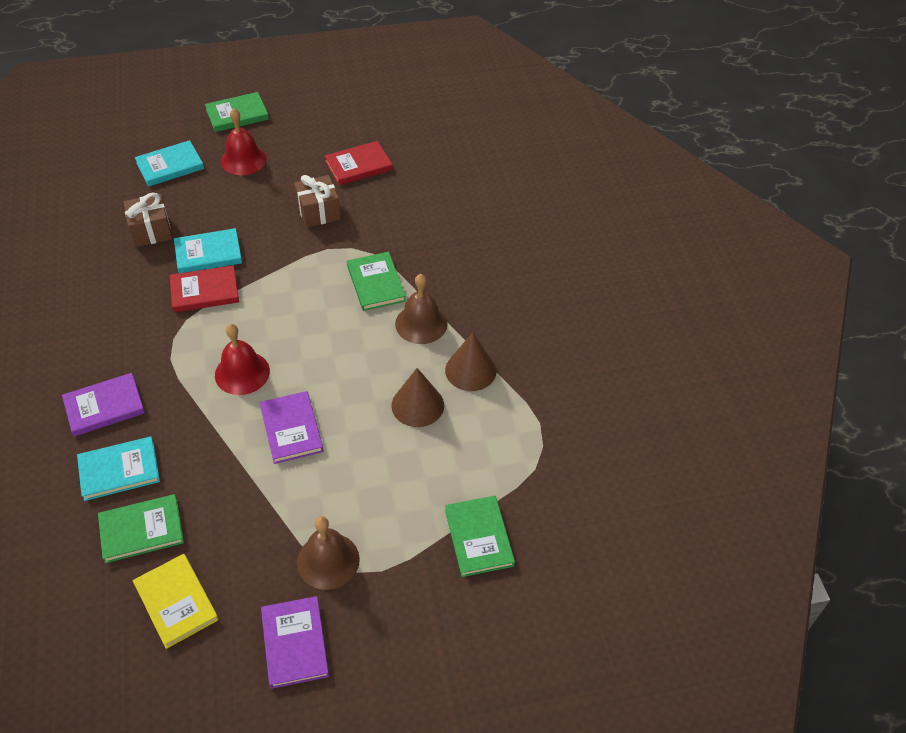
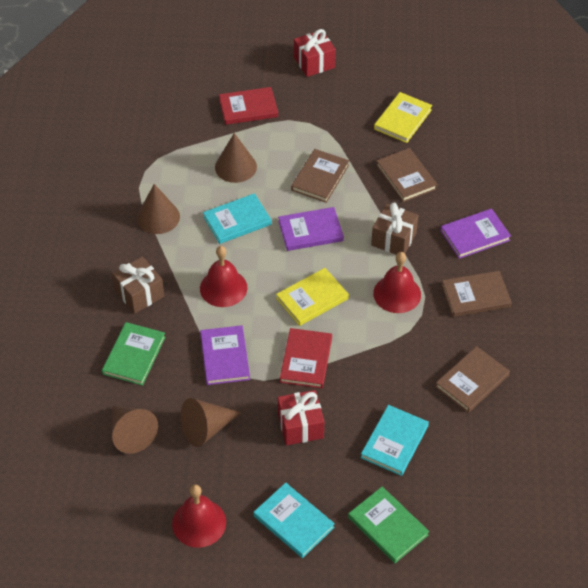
brown bell: [297,516,360,590] [395,274,448,344] = 2 -> none = 0
brown book: none = 0 -> [291,149,349,203] [376,148,438,202] [435,346,510,413] [442,271,512,317] = 4
brown cone: [391,368,444,427] [445,332,496,391] = 2 -> [112,406,158,454] [137,184,180,234] [181,398,241,447] [215,133,257,183] = 4
green book: [98,494,184,563] [205,92,269,132] [347,252,406,311] [445,496,515,577] = 4 -> [102,322,165,386] [348,486,429,563] = 2
red bell: [215,324,270,395] [221,108,267,175] = 2 -> [172,484,226,548] [200,246,247,307] [373,252,421,313] = 3
red gift: none = 0 -> [278,390,324,445] [294,29,336,77] = 2
yellow book: [133,554,219,649] = 1 -> [276,268,349,326] [374,92,432,143] = 2

